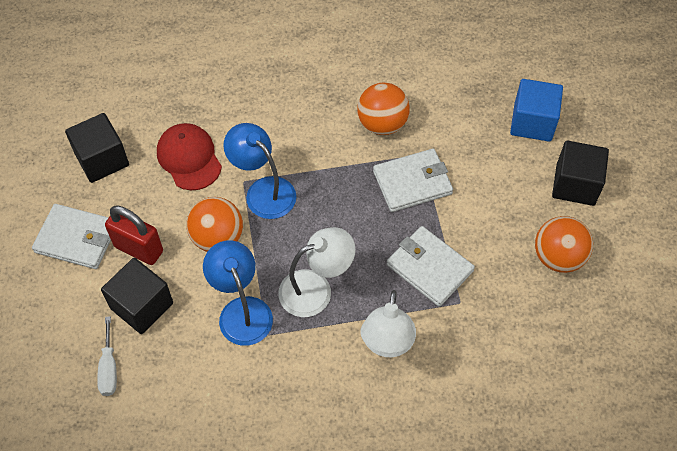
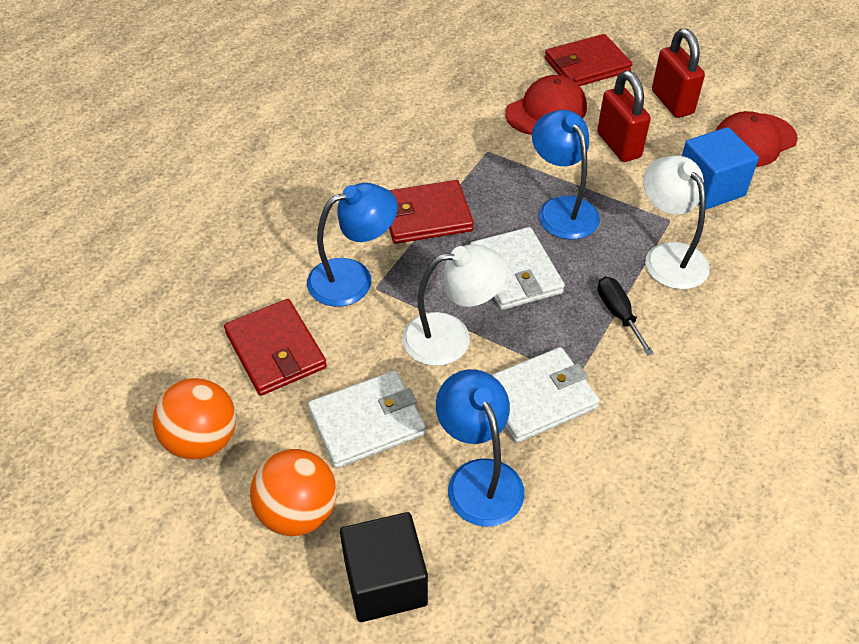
black cube: [65,113,129,183] [101,258,173,334] [552,141,609,206] = 3 -> [340,512,428,622] = 1
black screwdriver: none = 0 -> [598,277,654,356] = 1
blue lamp: [203,240,273,346] [223,123,296,219] = 2 -> [307,183,398,307] [436,369,525,527] [532,110,600,239] = 3
orange ball: [186,197,243,252] [358,83,410,135] [535,216,593,273] = 3 -> [153,378,236,460] [250,449,337,536] = 2
red cap: [157,123,222,190] = 1 -> [505,75,587,135] [715,111,798,167] = 2
red padlock: [105,205,163,265] = 1 -> [597,71,651,162] [652,28,705,118] = 2
red wallet: none = 0 -> [224,299,327,396] [389,180,474,244] [545,34,632,86] = 3
white screwdriver: [97,316,117,396] = 1 -> none = 0

